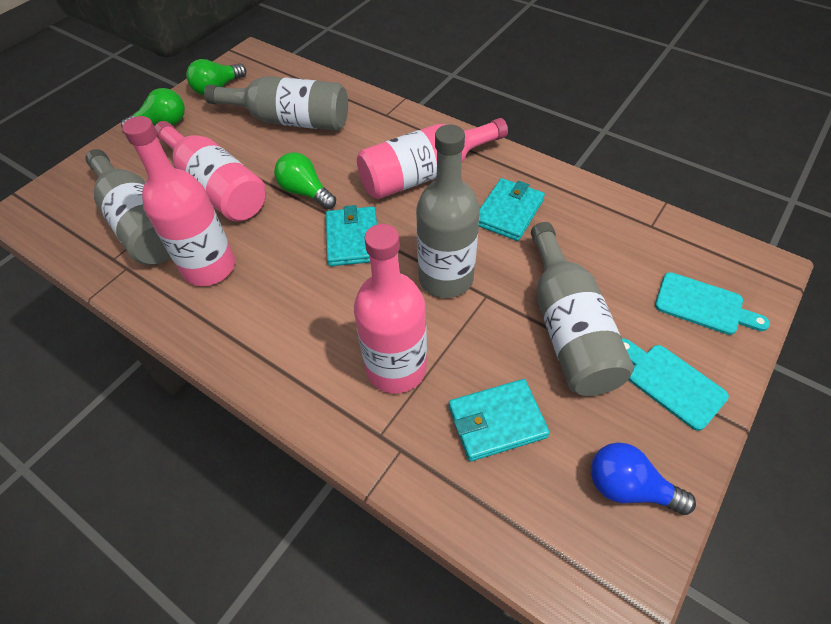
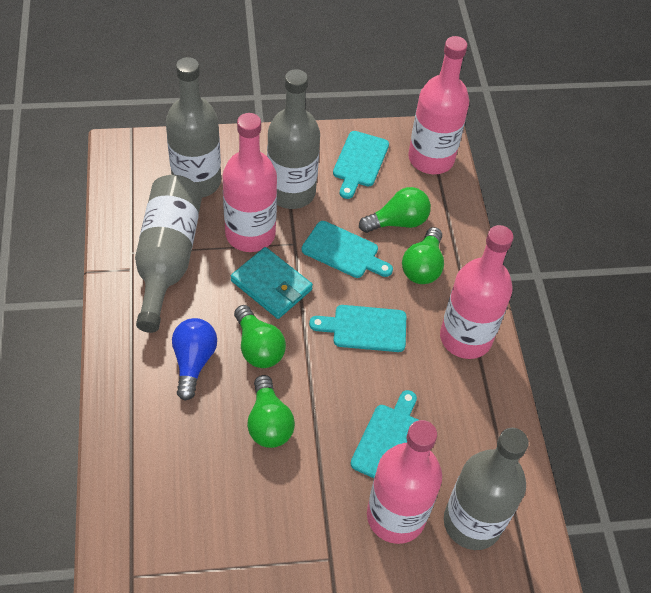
green light bulb: [121,88,185,127] [186,59,246,95] [274,152,336,210] = 3 -> [234,305,286,368] [247,375,295,448] [359,187,431,233] [402,227,444,284] = 4
turquoise cutting board: [622,338,729,431] [655,272,770,335] = 2 -> [302,221,393,278] [309,305,406,352] [333,131,389,199] [351,390,418,478] = 4
turquoise wallet: [326,205,377,266] [449,379,550,461] [478,178,545,241] = 3 -> [231,247,313,319] = 1

